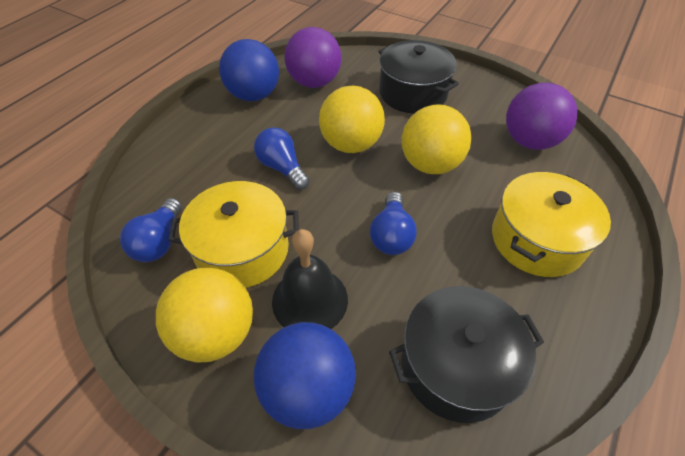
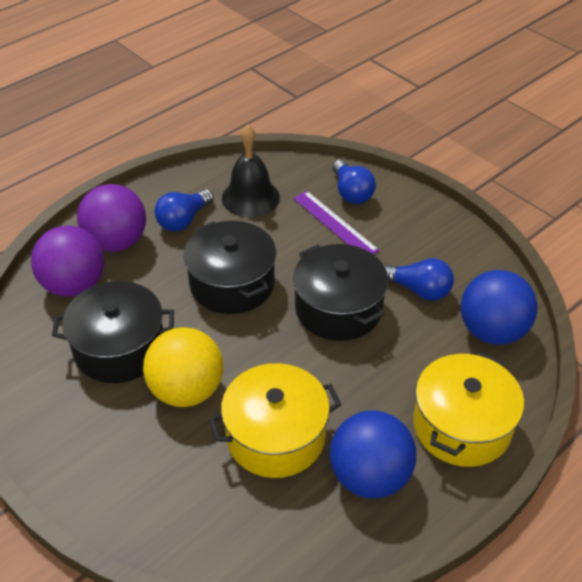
black pot: [379,40,459,114] [389,286,544,423] = 2 -> [52,281,174,383] [184,221,276,314] [293,244,388,341] = 3
purple ruler: none = 0 -> [293,191,379,254] = 1
yellow ball: [156,267,253,362] [319,86,385,153] [402,104,472,174] = 3 -> [143,327,223,407] = 1

